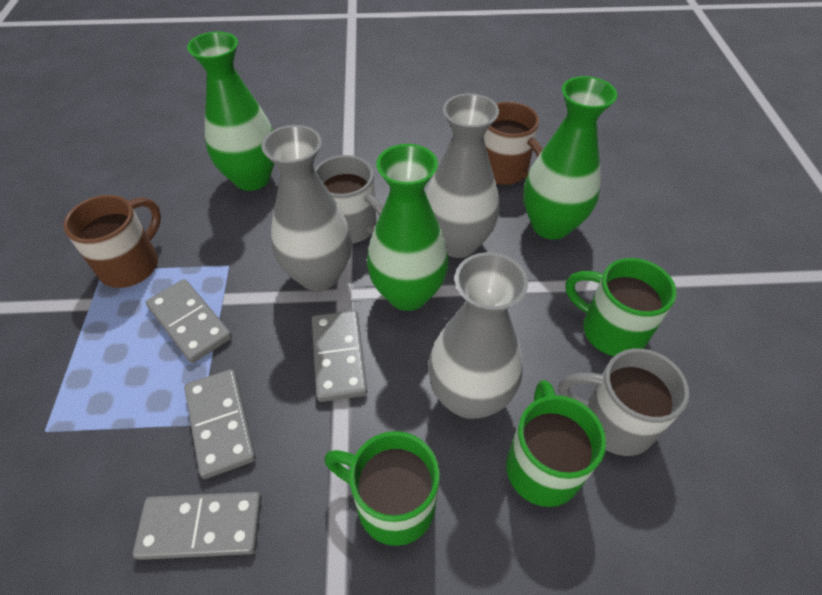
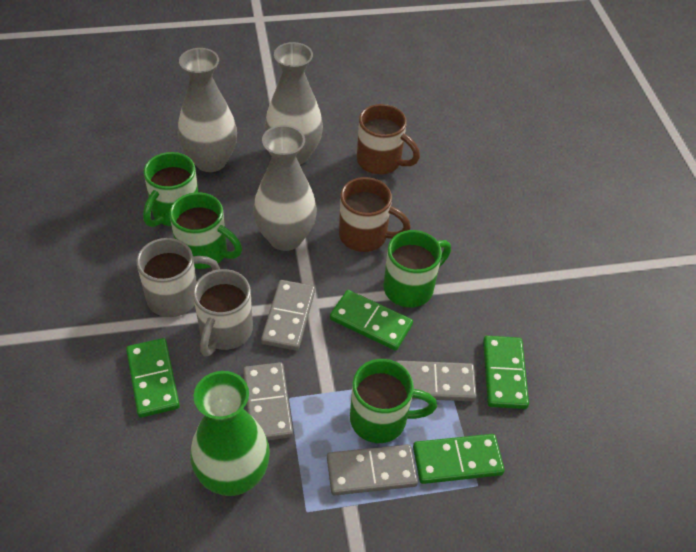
green domino: none = 0 -> [126,338,180,418] [330,290,413,351] [413,434,505,484] [483,336,529,409] = 4
green mug: [324,431,440,546] [506,380,606,507] [566,258,677,356] = 3 -> [143,152,198,227] [169,192,242,269] [350,359,437,443] [383,230,451,307] = 4
green vase: [187,32,275,191] [367,144,449,311] [523,76,617,240] = 3 -> [190,371,270,496] = 1

